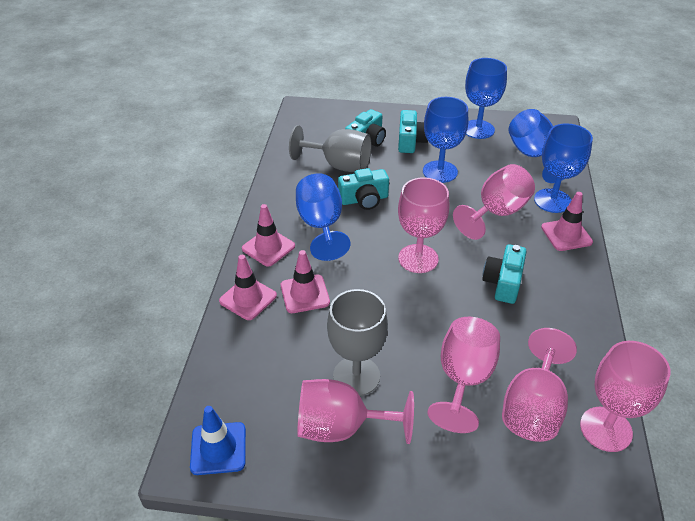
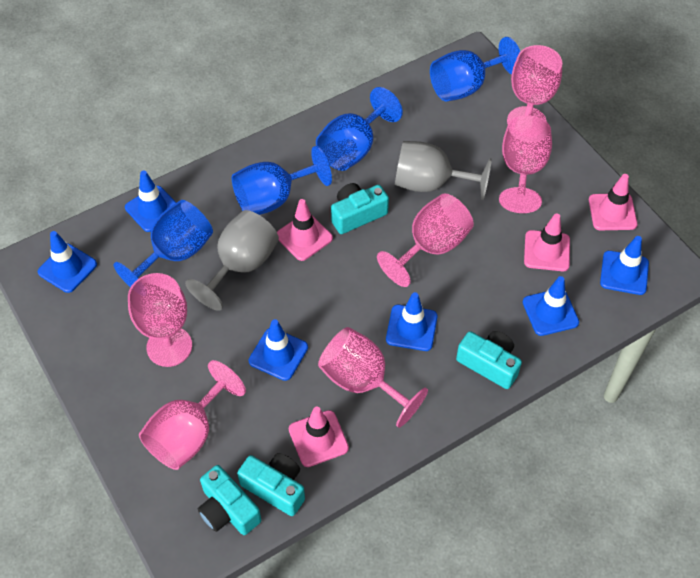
blue goblet: [296,173,351,261] [423,97,468,183] [465,58,507,139] [509,109,564,183] [534,123,593,213] = 5 -> [113,200,213,287] [232,146,332,215] [316,87,403,171] [430,37,520,102] = 4
blue traffic cone: [190,406,246,475] = 1 -> [38,231,97,293] [125,170,176,232] [249,319,308,381] [386,292,438,351] [523,276,579,336] [600,236,649,295] = 6

